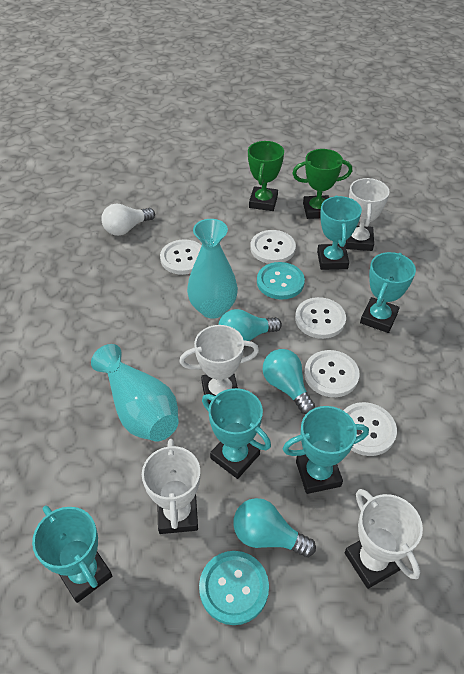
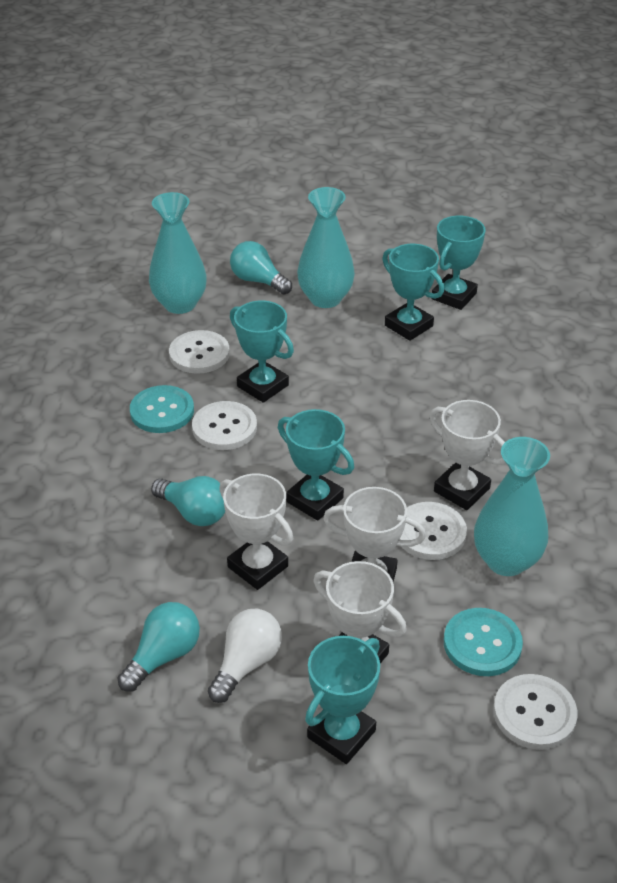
green trophy: [248,141,284,211] [292,149,352,219] = 2 -> none = 0
turquoise vase: [91,344,179,442] [187,219,238,319] = 2 -> [149,192,207,314] [297,187,355,308] [474,437,550,576] = 3
white button: [160,239,202,275] [250,230,296,264] [295,297,346,339] [304,350,360,397] [343,402,397,456] = 5 -> [169,330,230,374] [192,401,257,450] [400,502,467,560] [493,674,578,750] = 4

